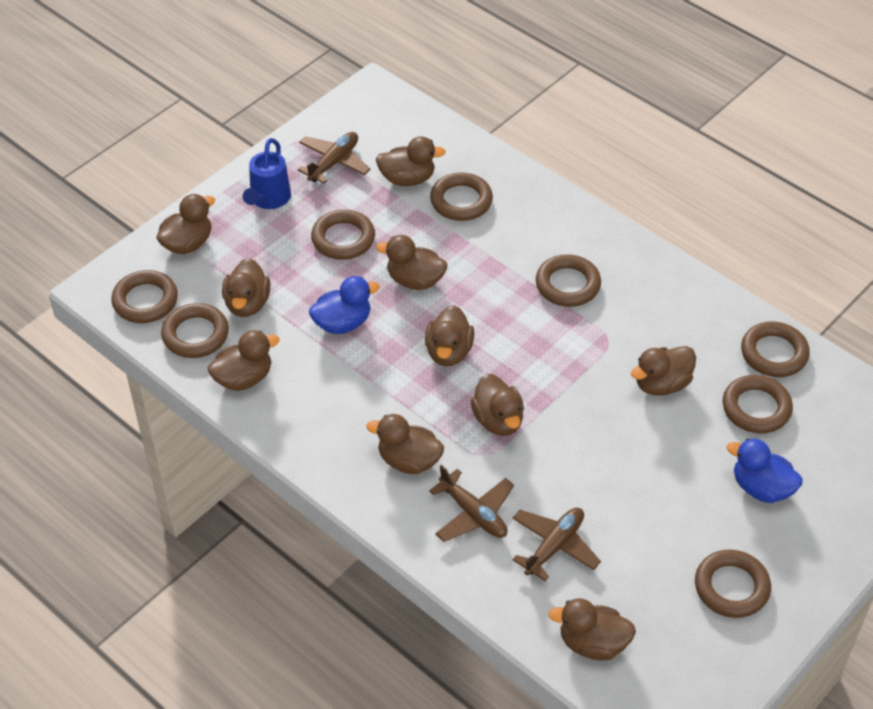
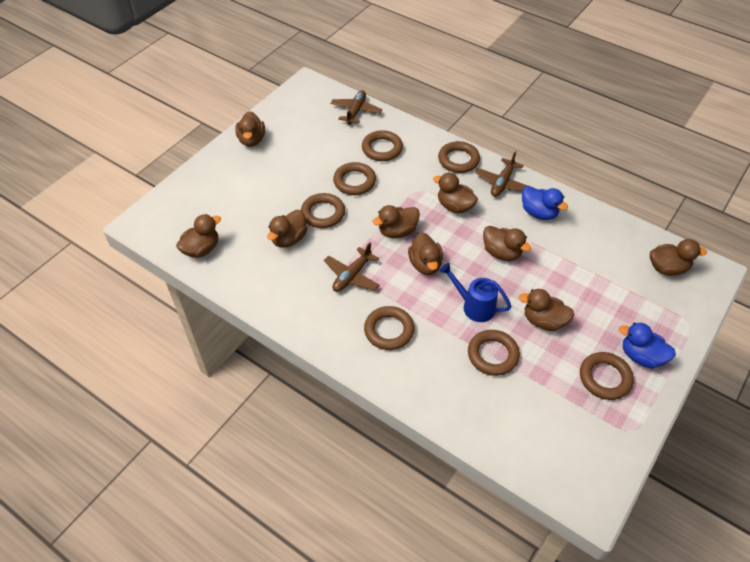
brown duck: [156,194,215,254] [208,330,280,391] [222,258,270,317] [367,414,444,474] [376,136,446,186] [376,235,447,290] [425,305,474,366] [471,374,524,436] [548,598,636,660] [631,346,696,396] = 10 -> [176,214,221,258] [235,111,265,147] [267,210,307,248] [372,205,420,238] [408,232,443,275] [433,173,478,213] [483,226,531,261] [519,289,574,331] [650,239,707,276] = 9
brown ring: [111,270,178,323] [161,303,229,358] [311,210,375,260] [430,172,493,221] [536,254,601,307] [695,550,771,618] [723,375,793,433] [741,321,810,377] = 8 -> [301,193,345,228] [333,162,376,195] [362,130,403,161] [364,306,415,350] [438,141,480,173] [468,330,520,376] [580,352,634,400] = 7

